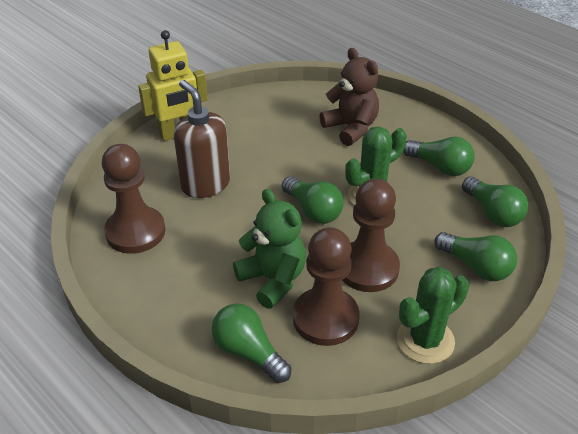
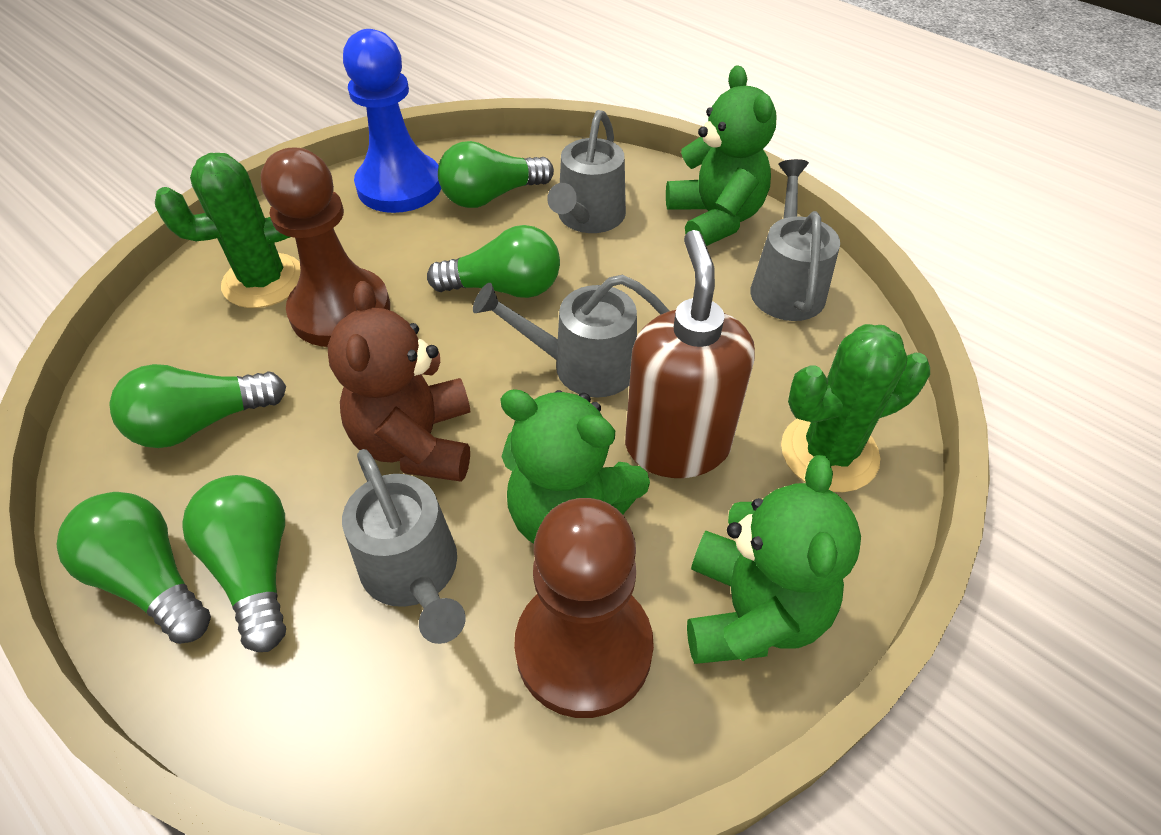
blue pawn: none = 0 -> [343,29,441,213] = 1
brown pawn: [102,144,165,254] [293,227,360,346] [342,179,400,292] = 3 -> [261,148,390,347] [514,498,654,718] = 2
green teddy bear: [233,189,306,309] = 1 -> [500,389,650,544] [666,65,776,246] [687,455,861,664] = 3
grey watering can: none = 0 -> [342,449,466,644] [473,274,669,398] [547,110,626,233] [750,159,840,321] = 4
yellow robot: [138,30,208,141] = 1 -> none = 0

